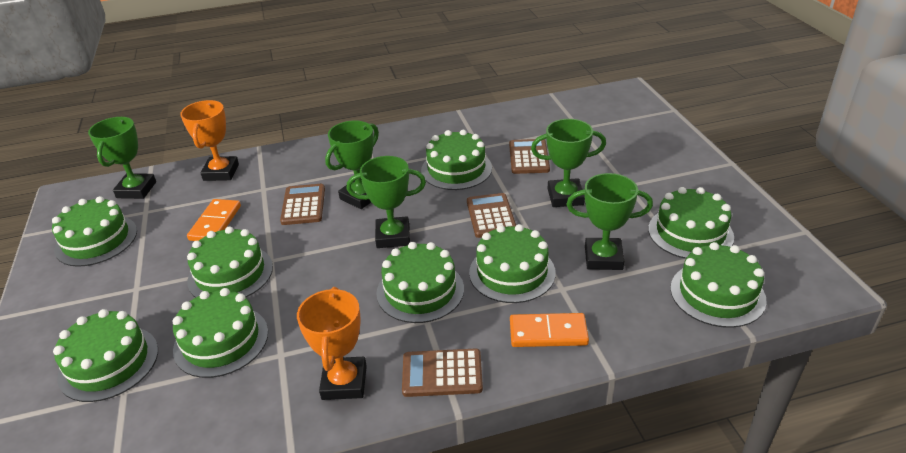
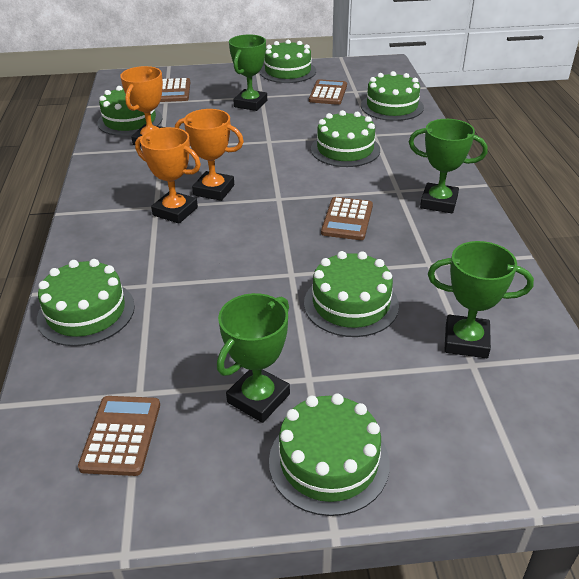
green cake: [52,196,137,267] [53,309,158,402] [172,288,268,378] [187,226,273,298] [376,242,464,323] [421,130,492,190] [469,224,556,303] [648,187,734,259] [670,242,767,328] = 9 -> [37,259,135,346] [97,86,162,136] [260,40,316,83] [269,393,390,516] [304,251,399,337] [311,110,380,167] [361,71,424,121] = 7
green trophy: [88,117,156,199] [325,121,379,209] [347,156,426,248] [531,119,606,207] [567,173,653,270] = 5 -> [217,293,290,423] [229,35,267,111] [409,119,488,213] [428,241,534,358] = 4
orange domino: [187,199,241,241] [510,313,589,347] = 2 -> none = 0
orange trophy: [180,100,239,181] [297,287,367,400] = 2 -> [120,66,164,146] [135,127,201,223] [175,109,244,201] = 3

